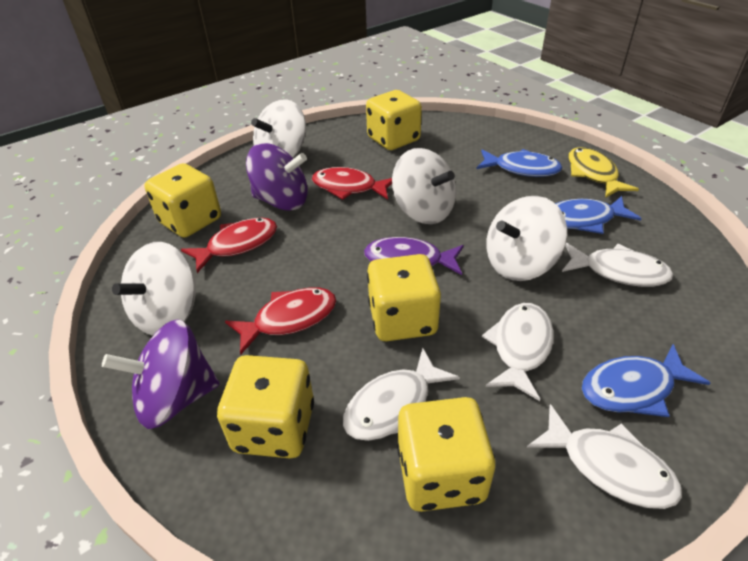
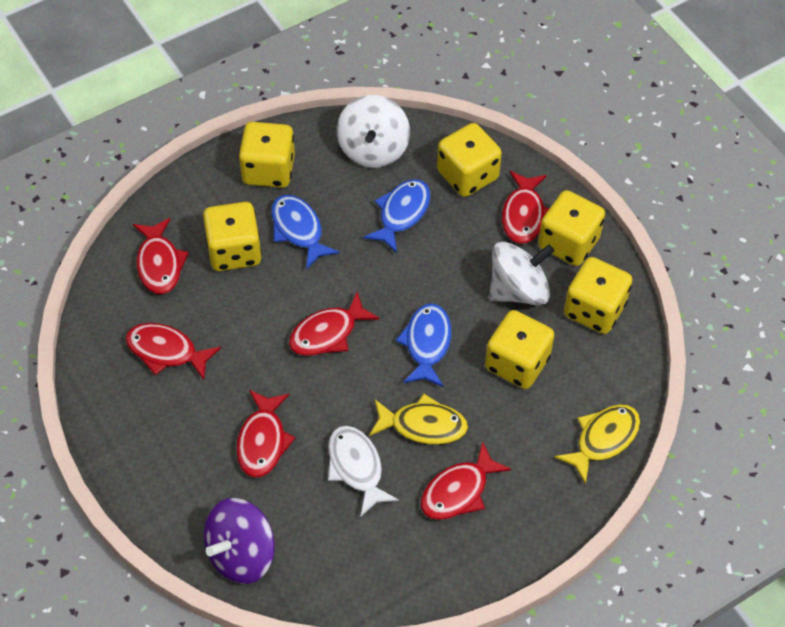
purple fish: [364,237,464,275] = 1 -> none = 0
purple spinning top: [102,320,220,429] [246,143,308,211] = 2 -> [204,498,275,584] = 1
red fish: [181,218,277,273] [225,287,336,355] [312,167,392,200] = 3 -> [126,323,221,380] [133,218,189,294] [236,390,296,478] [289,291,380,356] [421,441,511,520] [502,171,549,244] = 6
white fish: [343,347,460,441] [482,303,554,401] [527,404,682,509] [562,243,673,287] = 4 -> [328,426,399,517] = 1
white spinning top: [112,242,196,336] [251,99,306,158] [392,148,456,224] [486,196,567,281] = 4 -> [337,95,410,168] [489,242,554,306] = 2
yellow dice: [144,163,221,238] [217,355,314,459] [366,90,422,150] [367,254,441,341] [397,397,495,512] = 5 -> [203,202,262,271] [239,122,295,188] [437,123,502,197] [485,310,555,389] [538,190,605,266] [564,257,632,334] = 6
yellow fish: [568,147,639,197] = 1 -> [369,394,468,445] [554,405,640,484] = 2

